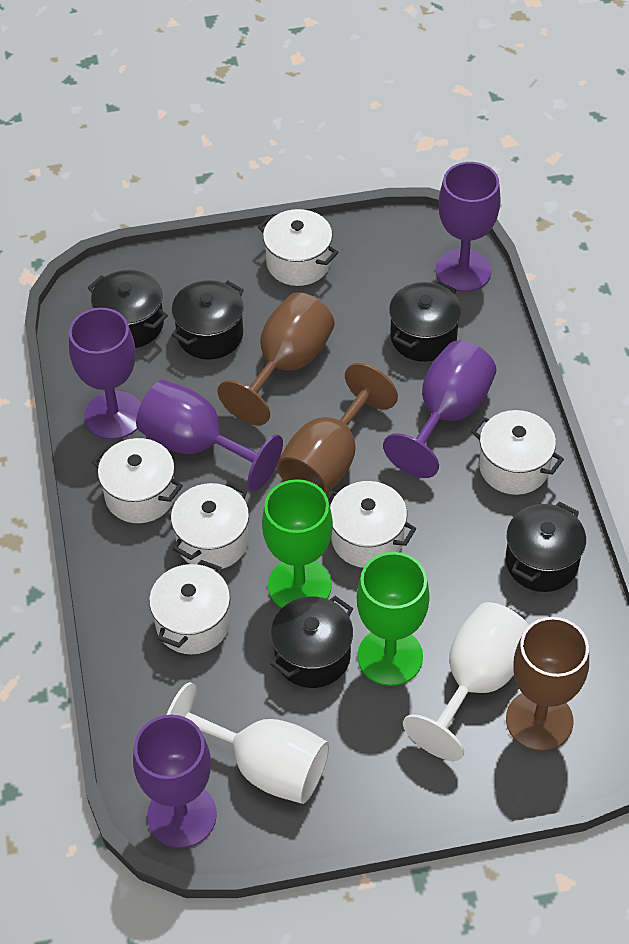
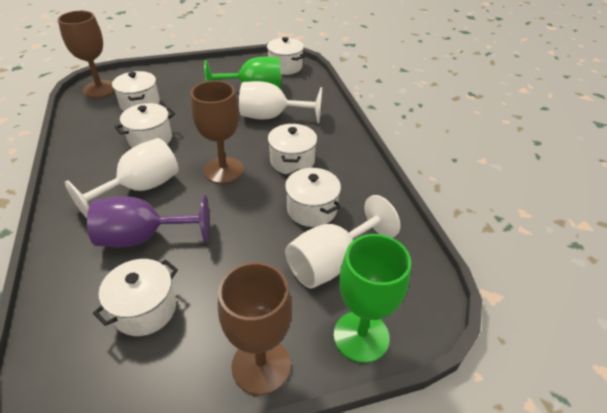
black pot: [88,270,168,348] [172,280,244,360] [270,596,353,688] [389,282,461,362] [506,502,586,592] = 5 -> none = 0
purple goblet: [69,308,141,440] [133,715,217,848] [136,380,283,491] [383,340,496,478] [436,162,501,292] = 5 -> [87,195,210,247] = 1
white goblet: [167,682,329,804] [403,602,529,761] = 2 -> [65,138,179,218] [239,81,322,123] [285,195,400,289] = 3

